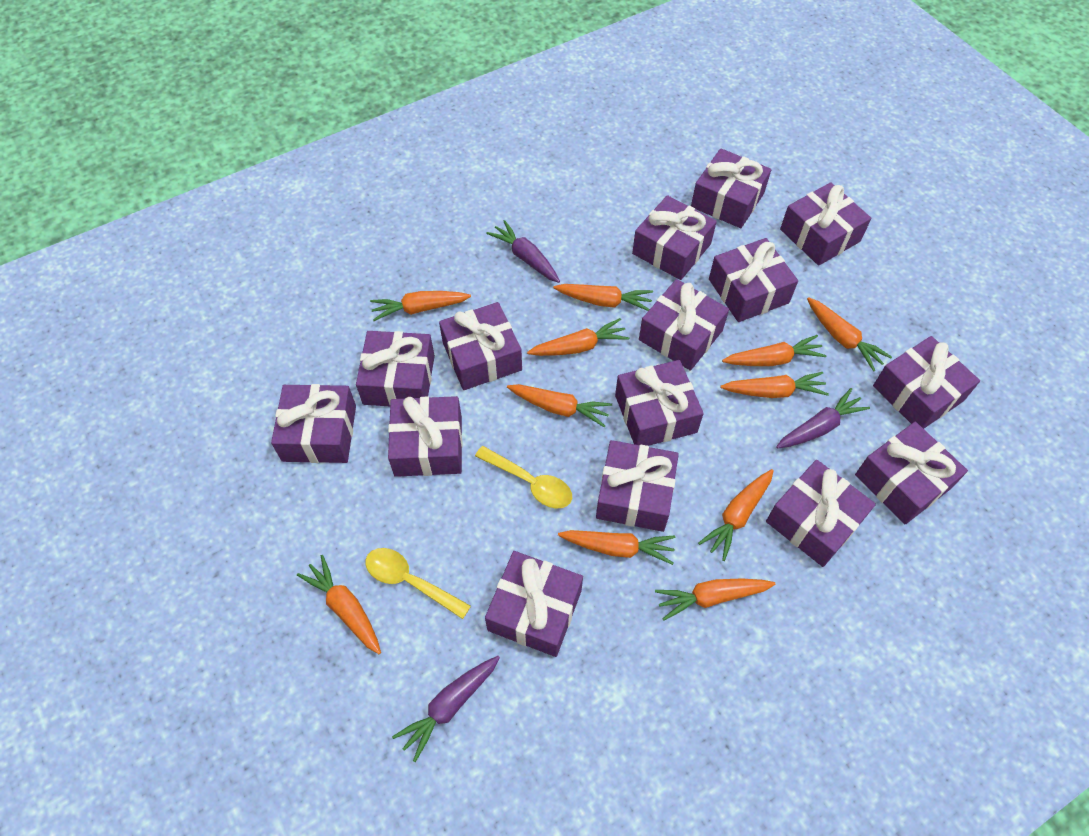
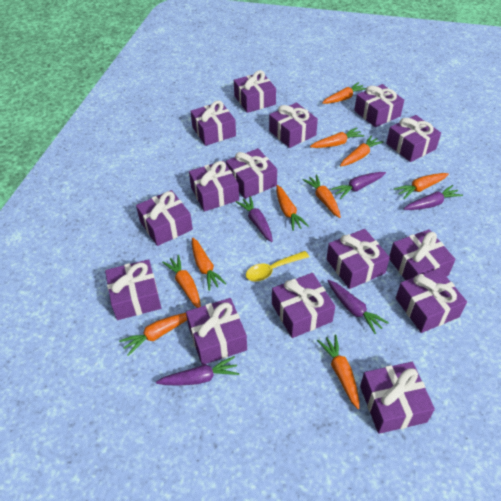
orange carrot: [297,555,381,654] [370,291,471,321] [507,384,612,427] [527,318,629,356] [554,284,653,311] [558,530,675,565] [655,578,775,621] [698,469,774,561] [720,372,829,398] [722,335,827,366] [807,297,892,372] = 11 -> [119,313,187,356] [162,255,201,308] [192,238,226,291] [276,185,309,231] [302,174,341,218] [310,128,365,148] [317,335,360,409] [322,82,366,104] [340,135,383,166] [394,173,449,199] = 10
purple carrot: [392,656,500,762] [486,220,560,283] [776,388,870,449] = 3 -> [156,356,239,386] [236,196,273,242] [328,280,389,334] [331,172,386,199] [404,185,463,210] = 5
yellow spoon: [365,548,471,619] [475,446,572,508] = 2 -> [246,251,309,281] = 1

